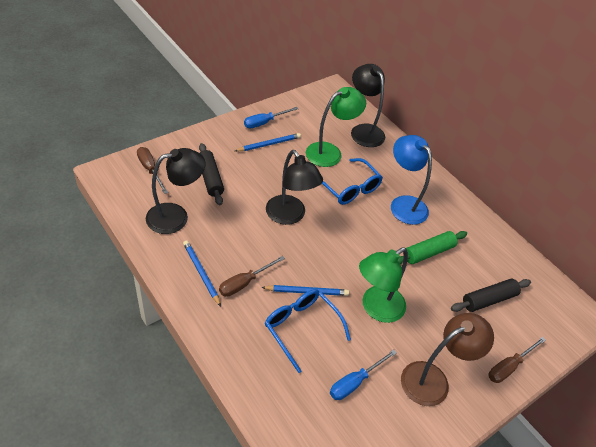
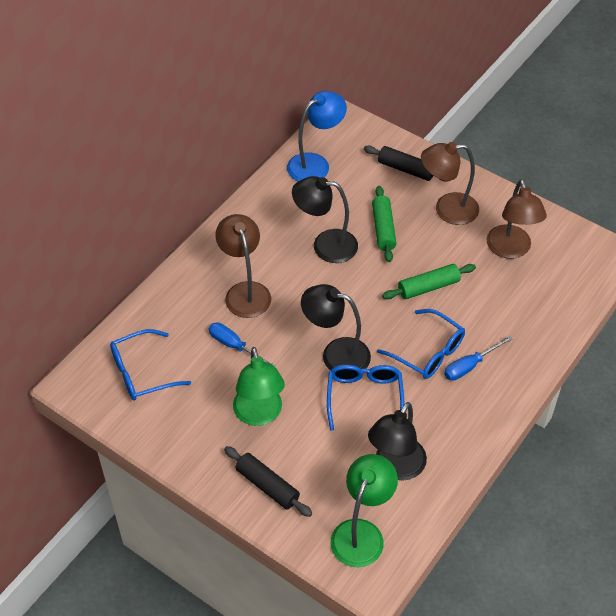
blue glasses: [265,289,351,373] [322,158,383,205] = 2 -> [110,329,191,401] [327,365,404,431] [377,309,465,379] = 3
blue pencil: [183,240,221,307] [235,133,301,151] [261,285,349,296] = 3 -> none = 0
brown lamp: [401,313,494,406] = 1 -> [215,214,271,318] [421,142,479,225] [487,179,547,259] = 3
brown screwdriver: [137,147,168,194] [219,256,285,297] [488,337,546,383] = 3 -> none = 0
green rolling pin: [398,231,467,264] = 1 -> [372,186,396,262] [382,264,476,299] = 2

